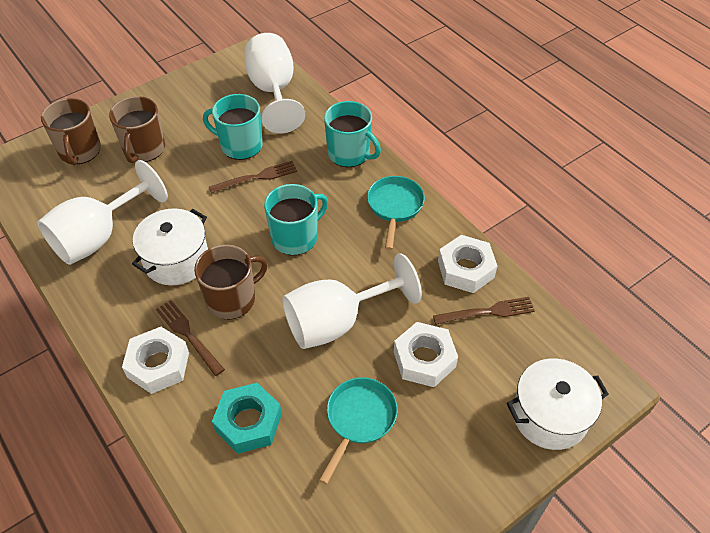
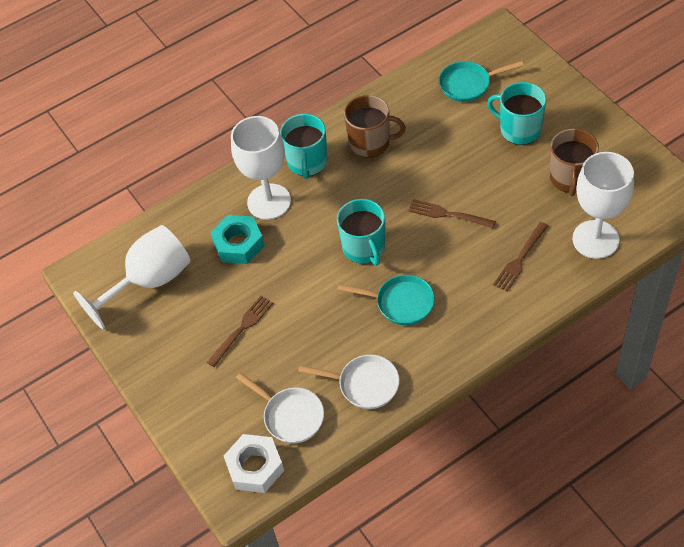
brown mug: [41,98,101,165] [109,96,165,163] [194,245,268,319] = 3 -> [344,95,406,158] [550,129,599,196] = 2
white nut: [122,327,189,394] [394,322,458,387] [438,235,497,293] = 3 -> [224,434,284,493] = 1
white pan: none = 0 -> [236,373,324,444] [298,355,400,409] = 2
white pot: [132,208,208,285] [507,358,609,450] = 2 -> none = 0

